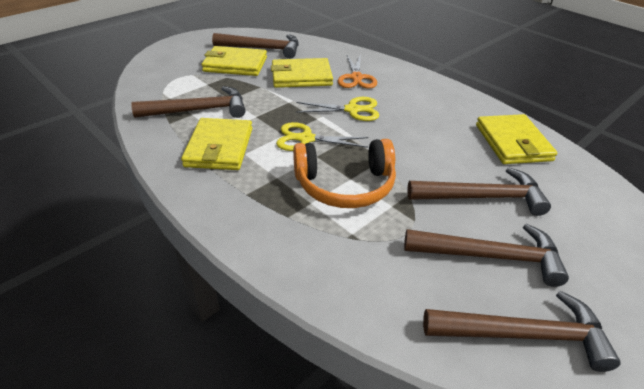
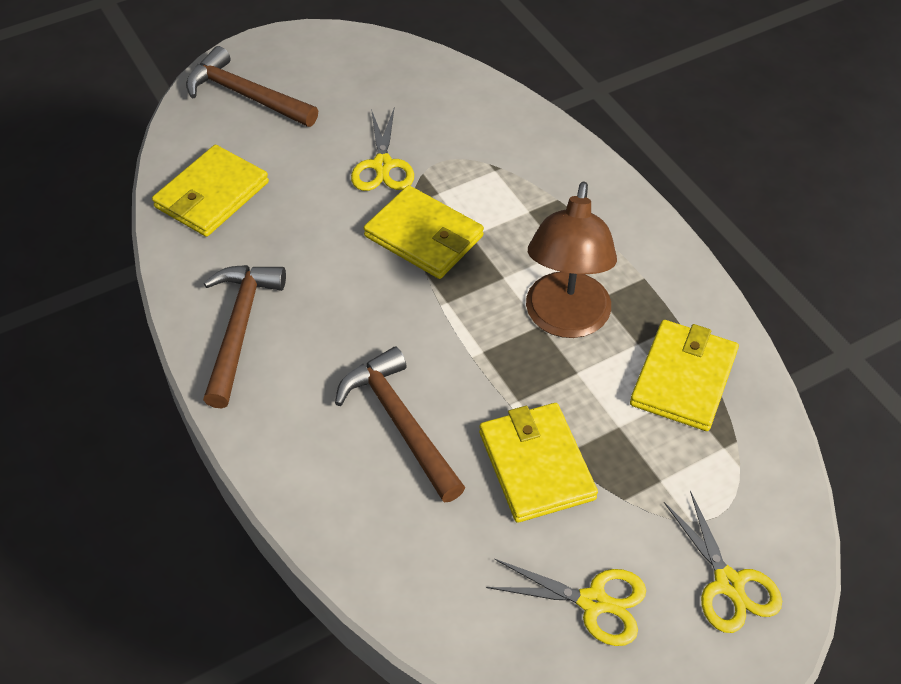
brown hammer: [131,86,246,118] [212,33,298,59] [404,224,569,287] [407,167,551,216] [423,291,621,372] = 5 -> [186,46,318,127] [203,265,286,408] [335,347,465,502] = 3
brown lamp: none = 0 -> [526,181,617,338] = 1
orange headphones: [293,139,396,208] = 1 -> none = 0
orange scissors: [338,54,377,89] = 1 -> none = 0
yellow scissors: [276,122,368,151] [296,97,379,121] = 2 -> [351,109,414,191] [486,559,646,646] [664,490,782,633] = 3

